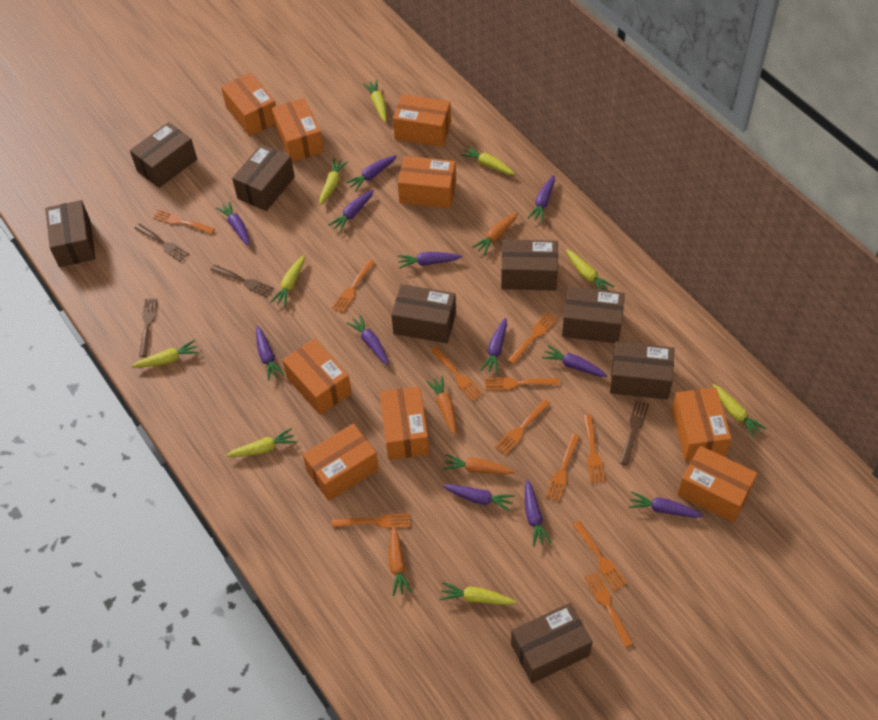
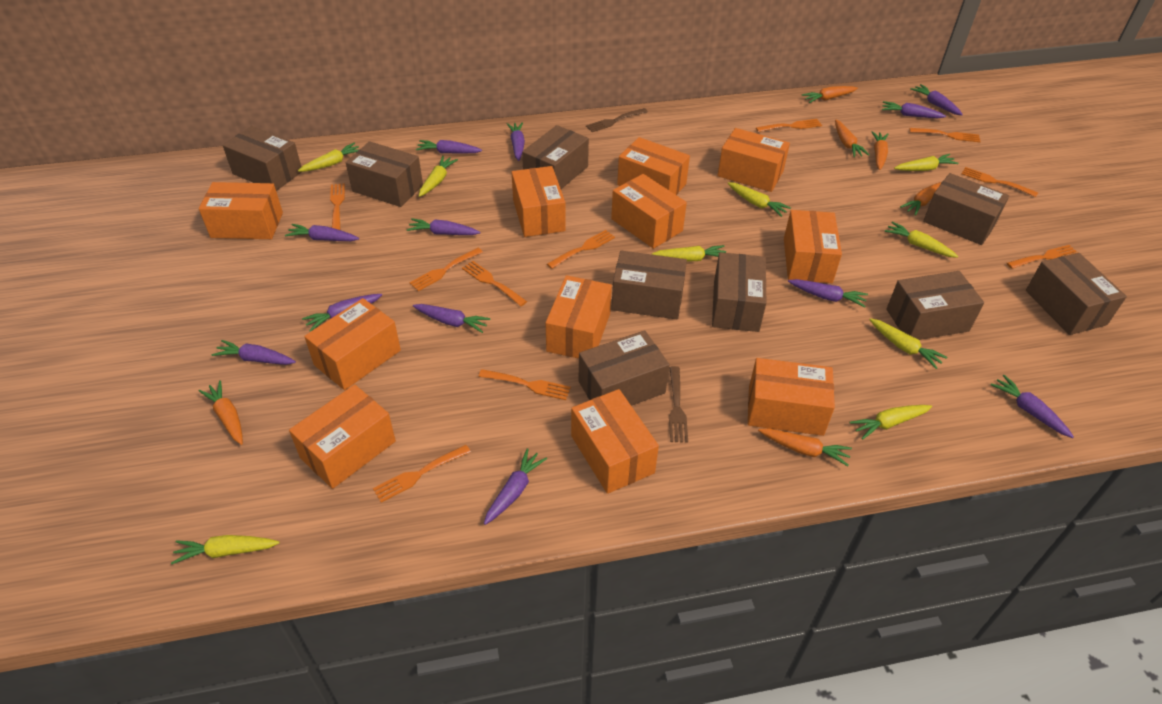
brown box: [45,200,96,267] [130,122,197,188] [232,144,295,211] [391,284,456,343] [501,239,558,291] [511,603,593,683] [562,286,625,343] [610,342,675,400] = 8 -> [222,126,301,191] [346,141,423,207] [522,125,589,189] [579,330,669,406] [611,251,687,320] [712,252,766,332] [886,271,984,340] [923,173,1009,245] [1026,253,1127,335] = 9
brown fork: [135,224,189,262] [139,298,158,357] [210,265,273,297] [619,400,649,465] = 4 -> [586,108,648,132] [669,366,688,443] = 2
orange box: [221,72,276,136] [272,98,324,162] [282,338,352,415] [303,423,379,501] [379,386,429,460] [393,94,451,147] [398,156,456,209] [672,387,732,461] [677,446,757,523] = 9 -> [199,182,283,239] [289,385,396,489] [304,298,401,390] [512,166,565,237] [546,275,612,359] [571,389,659,494] [611,174,687,249] [617,137,690,195] [718,128,790,192] [748,358,835,436] [784,210,842,283] = 11
orange carrot: [389,526,412,596] [426,376,456,435] [443,454,515,475] [472,212,518,255] = 4 -> [199,380,243,445] [758,428,852,466] [802,86,858,103] [835,120,870,157] [872,131,888,170] [900,182,942,216] = 6
orange fork: [152,209,215,234] [332,259,375,313] [332,514,411,528] [431,347,483,401] [485,377,559,390] [495,399,551,455] [507,312,558,364] [545,434,580,502] [573,521,627,591] [584,415,605,483] [585,572,633,647] = 11 -> [330,183,345,230] [373,445,471,503] [409,248,483,291] [462,261,527,306] [478,369,571,400] [547,230,615,269] [756,119,822,132] [909,128,981,142] [961,167,1038,197] [1007,245,1078,269] = 10

